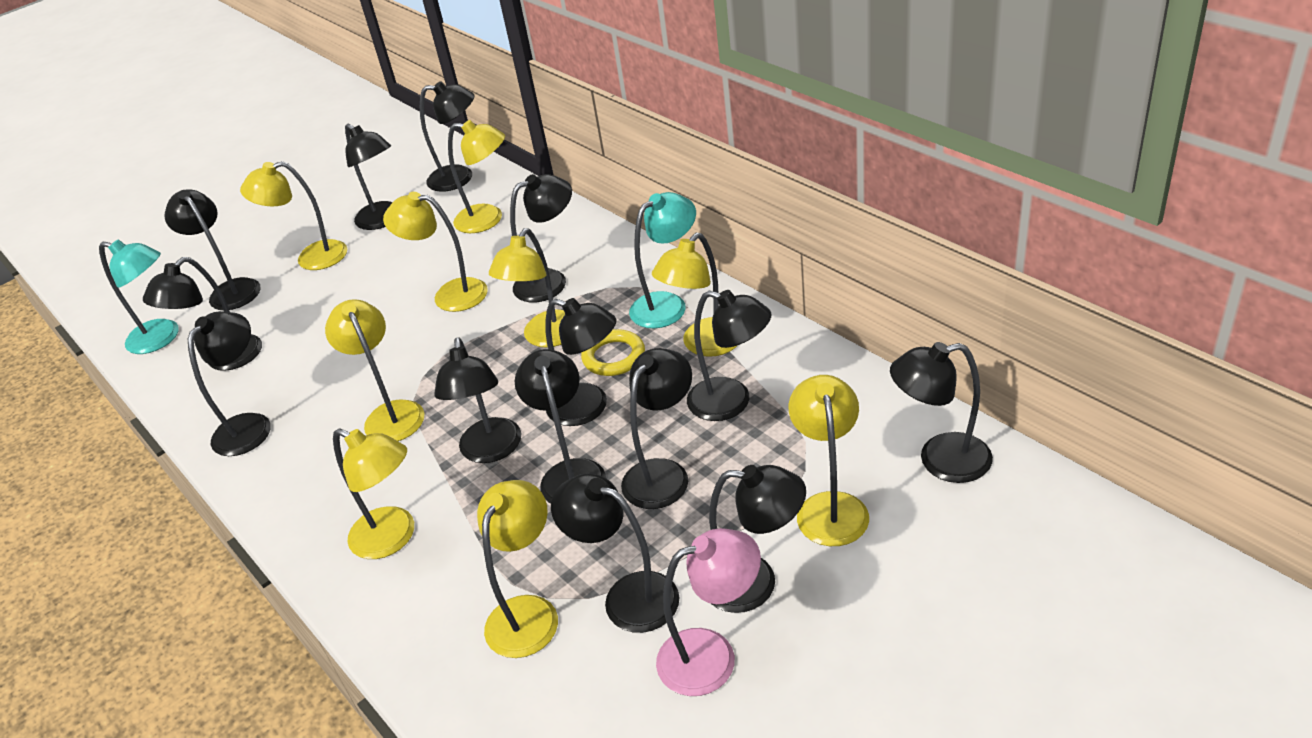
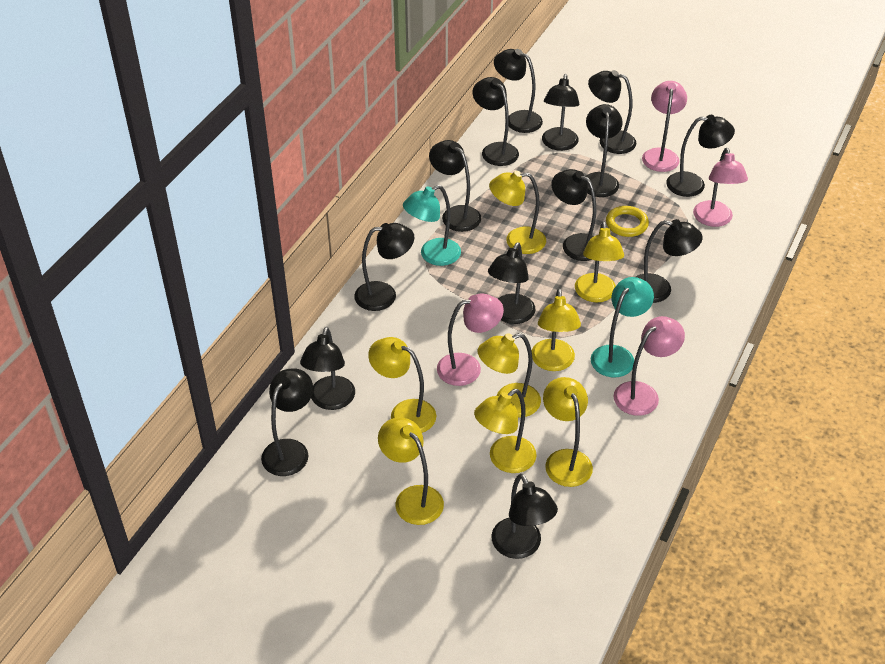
pink lamp: [656,528,761,696] = 1 -> [437,293,504,386] [613,316,685,416] [642,81,687,172] [693,148,748,227] = 4
yellow lamp: [240,161,347,270] [325,299,425,441] [333,428,414,559] [383,192,488,312] [448,120,505,233] [477,480,558,658] [489,228,565,347] [652,233,738,357] [789,375,869,546] = 9 -> [368,337,436,433] [378,418,444,525] [474,389,537,473] [477,333,541,418] [489,171,546,254] [532,289,581,371] [543,377,593,487] [575,221,624,302] = 8

